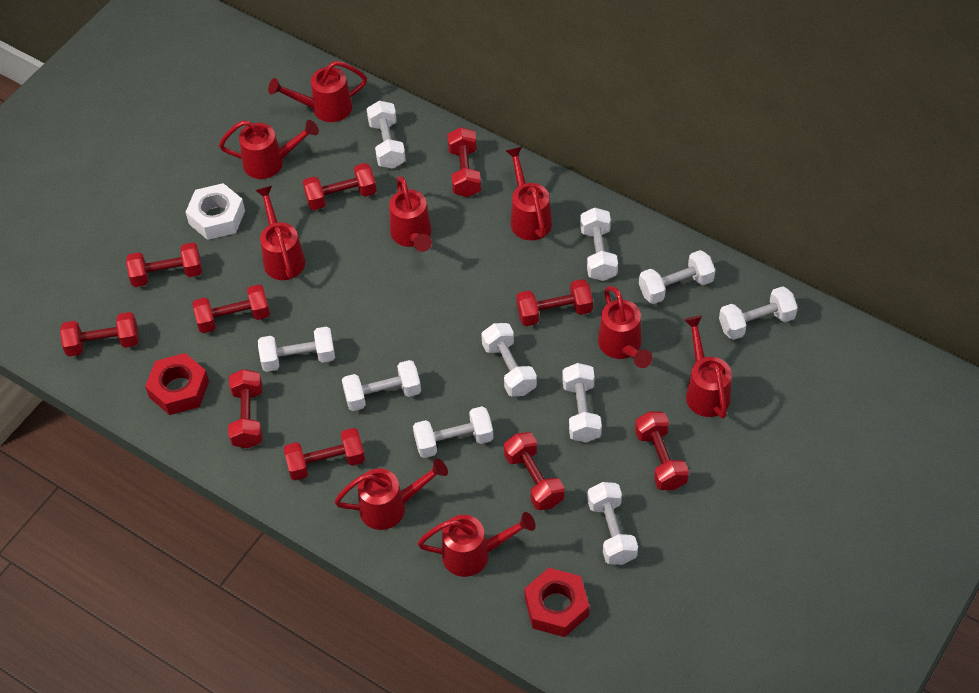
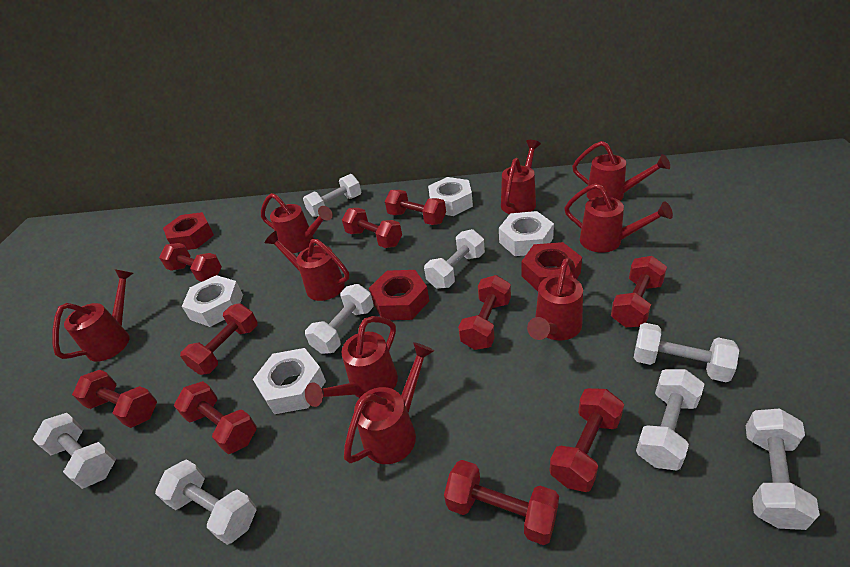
red nut: [145,353,209,415] [524,568,589,637] = 2 -> [163,212,214,250] [369,270,429,320] [522,242,582,291] = 3
white dumbbell: [258,327,335,372] [342,360,421,411] [367,101,406,169] [413,406,493,458] [481,323,537,396] [562,363,602,442] [580,208,618,281] [587,482,638,565] [639,250,715,304] [719,286,798,340] = 10 -> [33,413,116,489] [155,459,257,545] [303,174,361,217] [305,284,374,354] [424,229,485,289] [634,323,739,382] [636,369,704,471] [746,408,820,530] = 8
white nut: [186,183,245,240] = 1 -> [182,275,243,327] [253,348,326,414] [428,177,473,216] [499,211,554,256] = 4

